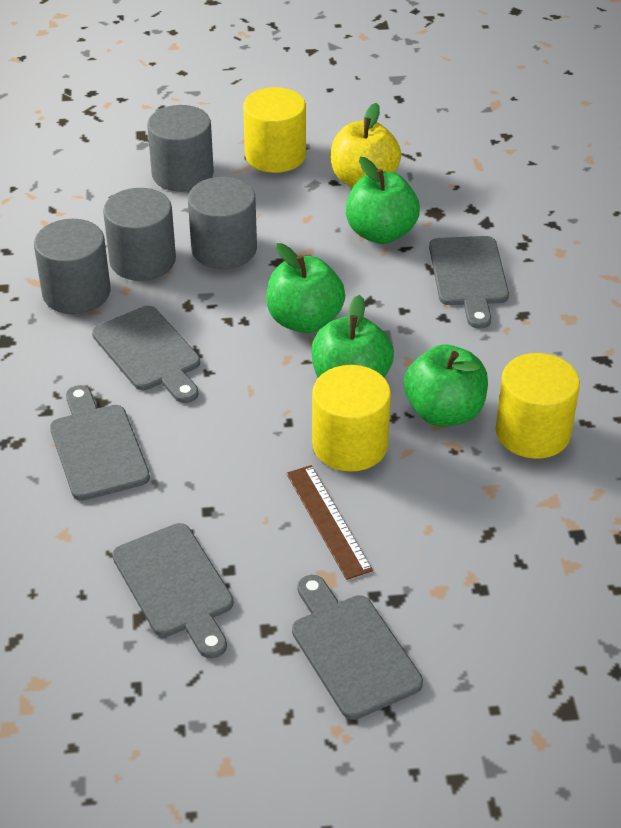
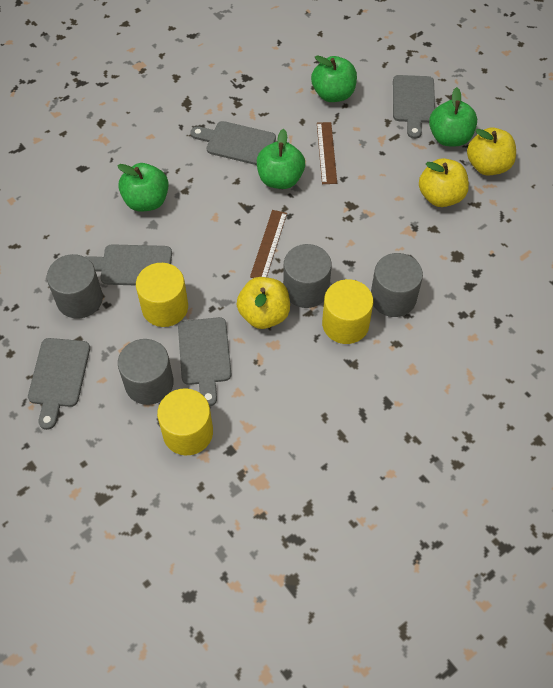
brown ruler: [286,465,373,580] = 1 -> [250,210,287,278] [317,122,337,184] = 2
yellow apple: [331,103,401,188] = 1 -> [237,277,290,329] [419,158,469,207] [467,128,516,175] = 3

